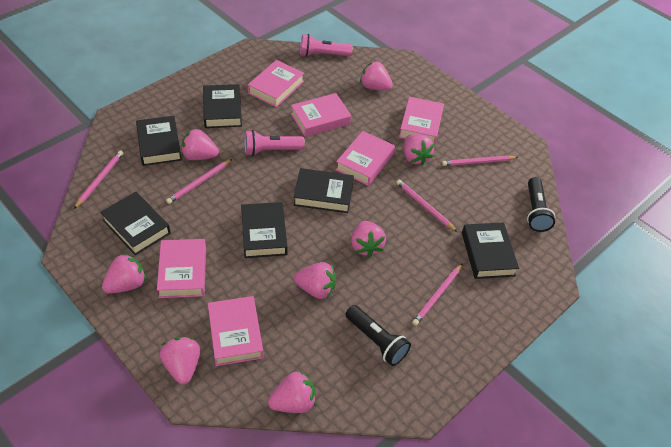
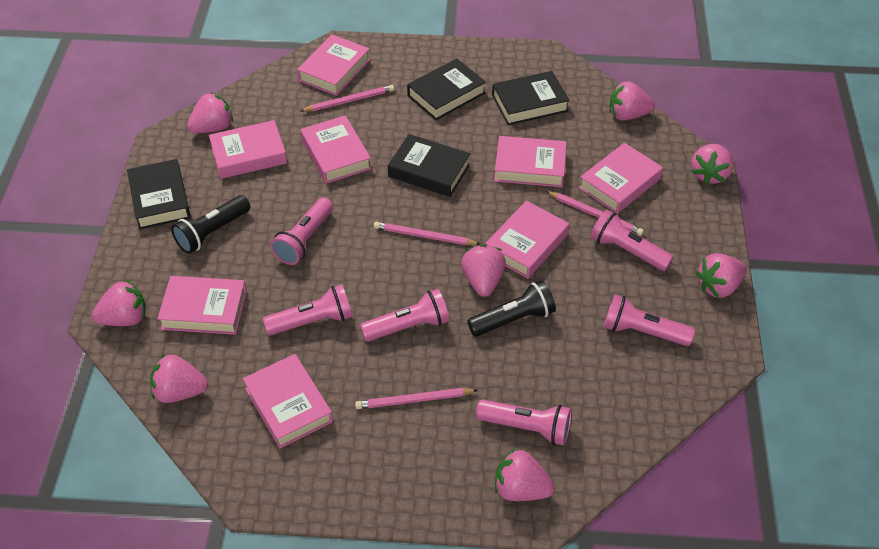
black book: [100,192,171,255] [136,116,182,166] [203,84,242,128] [241,202,288,258] [294,168,354,213] [462,222,519,279] = 6 -> [127,159,191,229] [388,134,470,197] [407,58,486,120] [492,71,570,125] = 4
pink book: [157,239,206,298] [208,296,264,366] [248,60,304,107] [291,93,351,137] [336,131,395,186] [399,97,444,145] = 6 -> [157,276,247,335] [209,120,287,179] [243,354,333,448] [297,34,370,96] [301,115,371,184] [485,201,569,279] [494,136,567,187] [579,143,663,214] = 8
pink flashlight: [245,130,305,156] [300,34,353,57] = 2 -> [263,284,353,335] [271,198,333,265] [360,289,449,342] [476,399,572,446] [590,210,673,271] [604,294,695,346] = 6
pink pencil: [74,150,124,209] [166,159,232,204] [396,180,457,232] [412,263,463,326] [442,155,518,166] = 5 -> [301,85,394,112] [355,388,478,409] [374,222,480,245] [546,191,644,236] = 4

